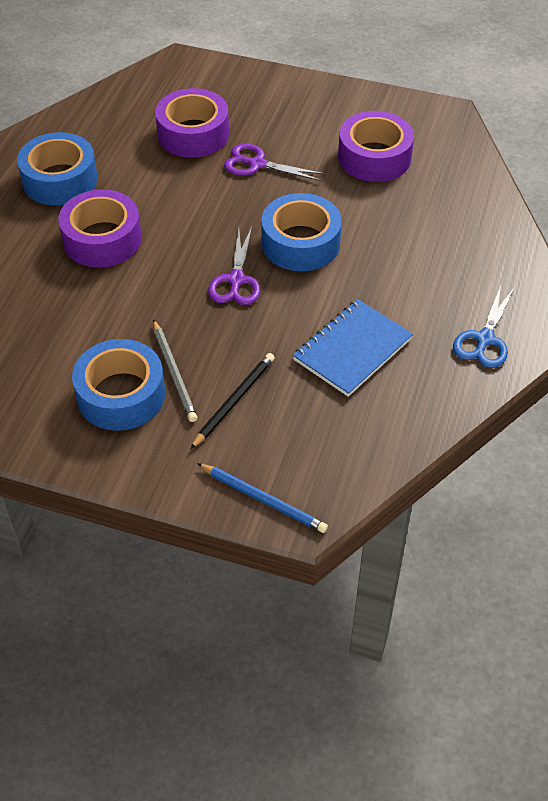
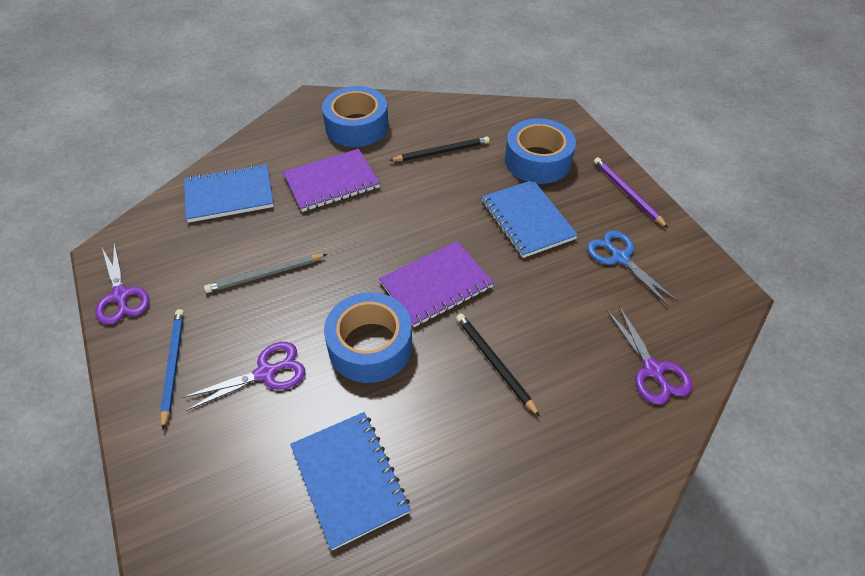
black pencil: [191,353,275,449] = 1 -> [389,137,490,161] [456,314,540,417] = 2
blue notebook: [293,299,413,397] = 1 -> [184,164,274,223] [290,412,411,550] [482,180,578,258] = 3
purple notebook: none = 0 -> [283,149,380,212] [379,241,494,327] = 2
purple pencil: none = 0 -> [594,157,668,228] = 1
purple scissors: [208,227,260,305] [224,144,325,181] = 2 -> [96,242,150,325] [182,342,305,411] [606,306,692,405] = 3
purple tape: [58,189,142,268] [155,88,229,158] [338,111,414,182] = 3 -> none = 0

